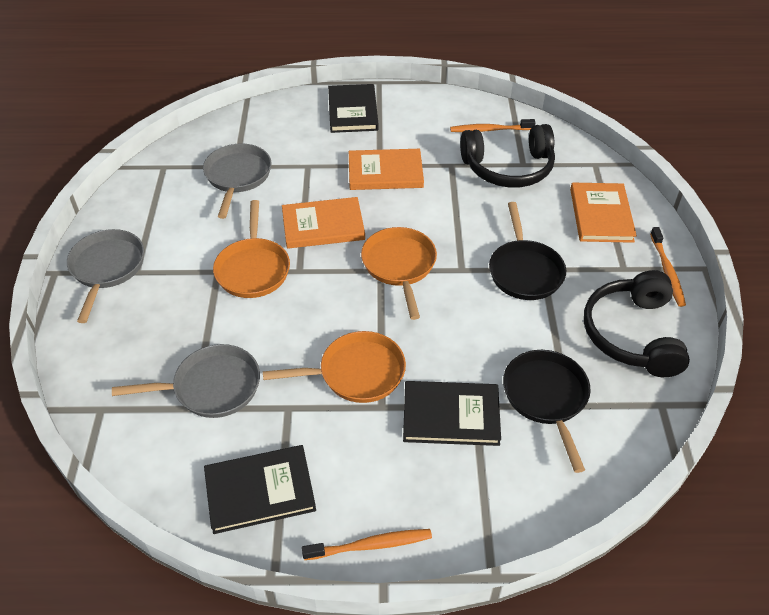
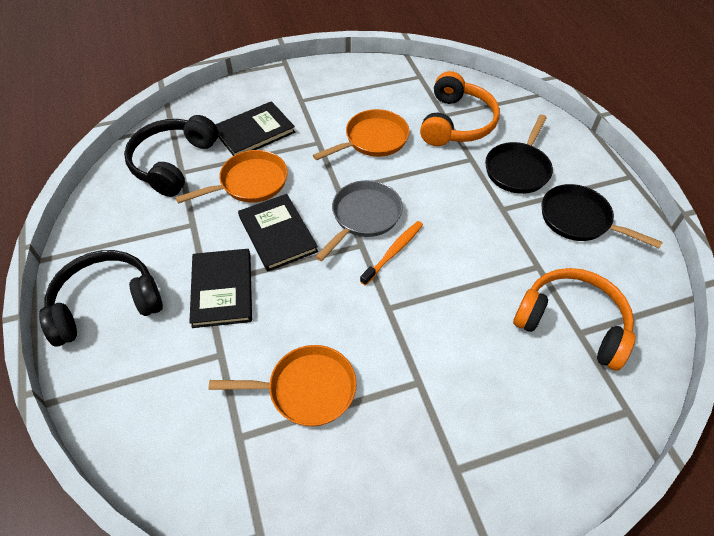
grey pan: [67,229,144,323] [112,344,260,418] [203,144,272,219] = 3 -> [315,180,403,261] = 1
orange book: [282,197,365,249] [349,149,424,190] [570,183,637,243] = 3 -> none = 0
orange headphones: none = 0 -> [420,71,500,146] [513,268,635,371] = 2
orange toothbrush: [302,529,432,560] [450,119,536,132] [650,227,686,307] = 3 -> [360,221,423,286] = 1

